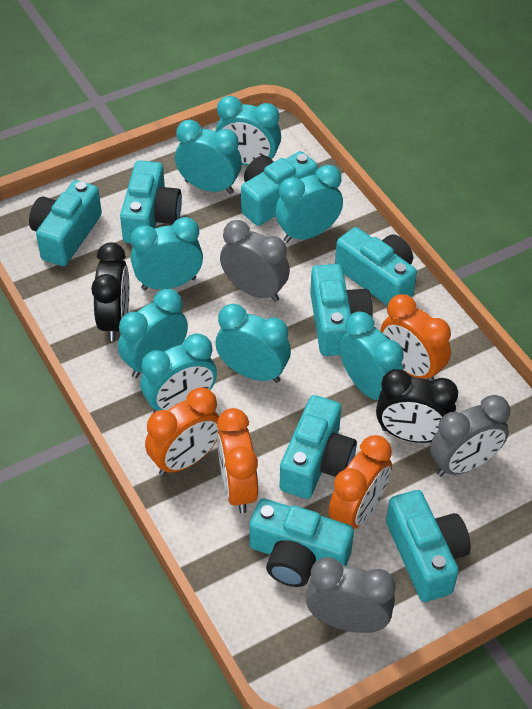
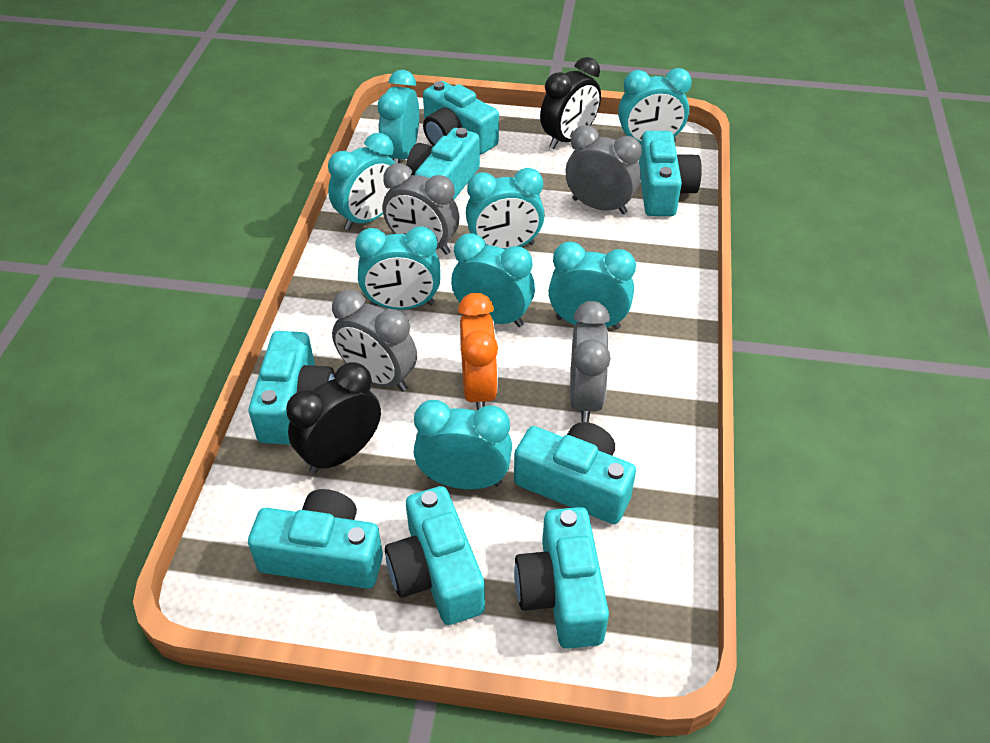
grey clock: [220,220,290,302] [306,557,396,633] [430,395,510,476] = 3 -> [332,290,417,392] [383,163,460,255] [566,125,642,214] [570,301,611,422] = 4
orange clock: [145,387,219,476] [217,408,258,513] [329,435,392,529] [380,294,451,381] = 4 -> [458,293,498,410] = 1

